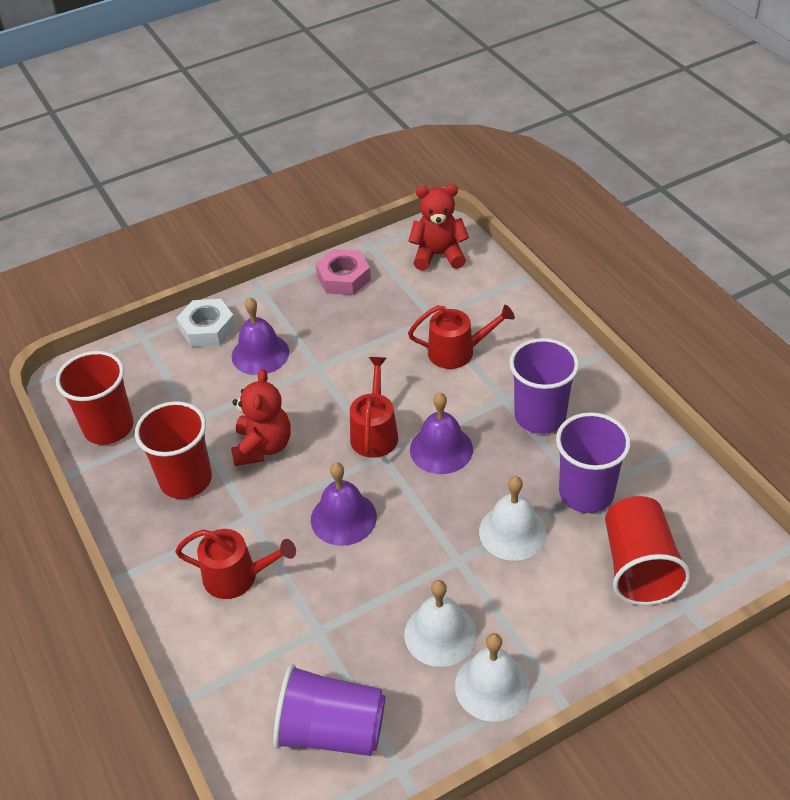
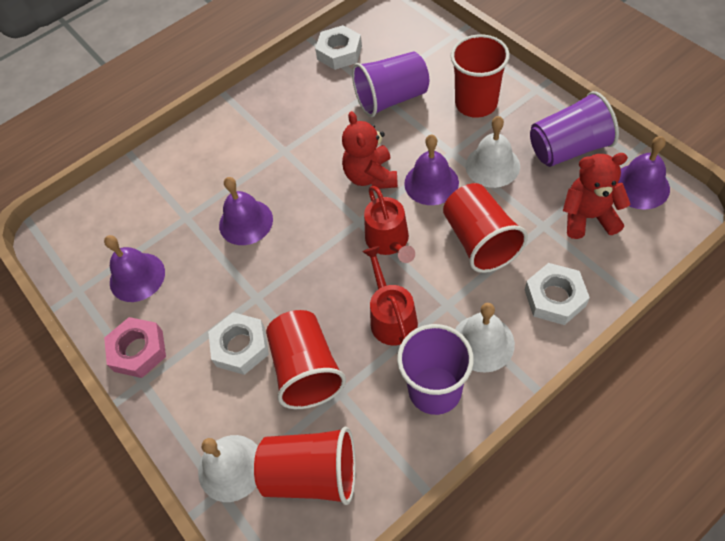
purple bell: [232,297,289,375] [311,462,377,546] [410,393,473,474] = 3 -> [104,235,165,302] [219,177,273,245] [404,134,459,205] [618,136,670,210] = 4
red cup: [56,351,134,445] [135,401,212,499] [605,496,691,605] = 3 -> [254,427,356,505] [266,310,346,409] [443,183,528,273] [451,34,510,118] = 4
red watering can: [175,529,296,599] [350,357,398,458] [408,305,515,369] = 3 -> [362,246,418,345] [364,186,415,263] = 2
white nut: [176,299,236,347] = 1 -> [208,312,269,375] [315,25,362,70] [525,263,590,325] = 3

